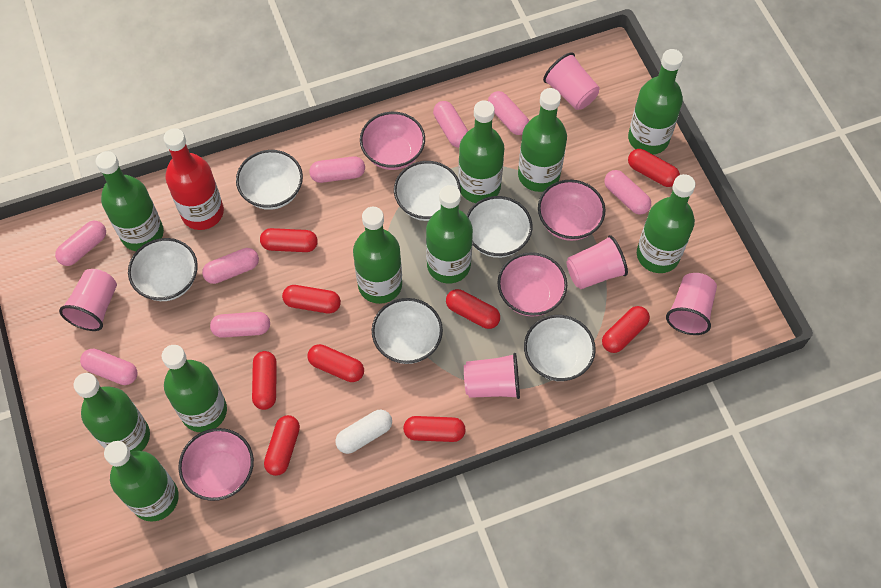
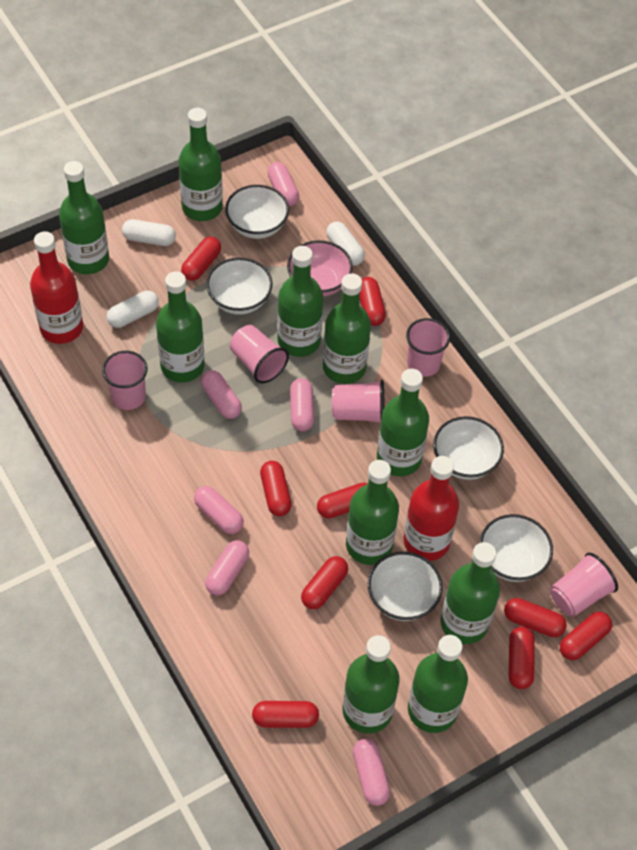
pink bowl: [178,428,254,501] [360,112,425,170] [497,252,567,317] [538,180,606,241] = 4 -> [287,240,353,296] = 1
pink capsule: [55,221,106,266] [80,349,137,385] [202,248,259,284] [210,312,270,338] [309,156,365,183] [433,101,468,148] [488,91,529,135] [605,170,651,215] = 8 -> [194,486,244,534] [201,370,242,419] [205,540,249,595] [267,162,299,206] [290,378,314,431] [353,739,390,806] = 6
red bottle: [164,128,224,230] = 1 -> [30,232,83,344] [403,456,459,561] = 2
white bowl: [128,238,198,301] [236,150,303,210] [372,298,443,364] [394,161,461,221] [466,196,532,258] [524,315,596,381] = 6 -> [206,258,273,315] [225,185,289,239] [368,552,443,621] [433,416,504,480] [480,514,553,582] = 5
white capsule: [335,410,392,454] = 1 -> [107,291,159,328] [122,219,176,246] [326,222,365,266] = 3

